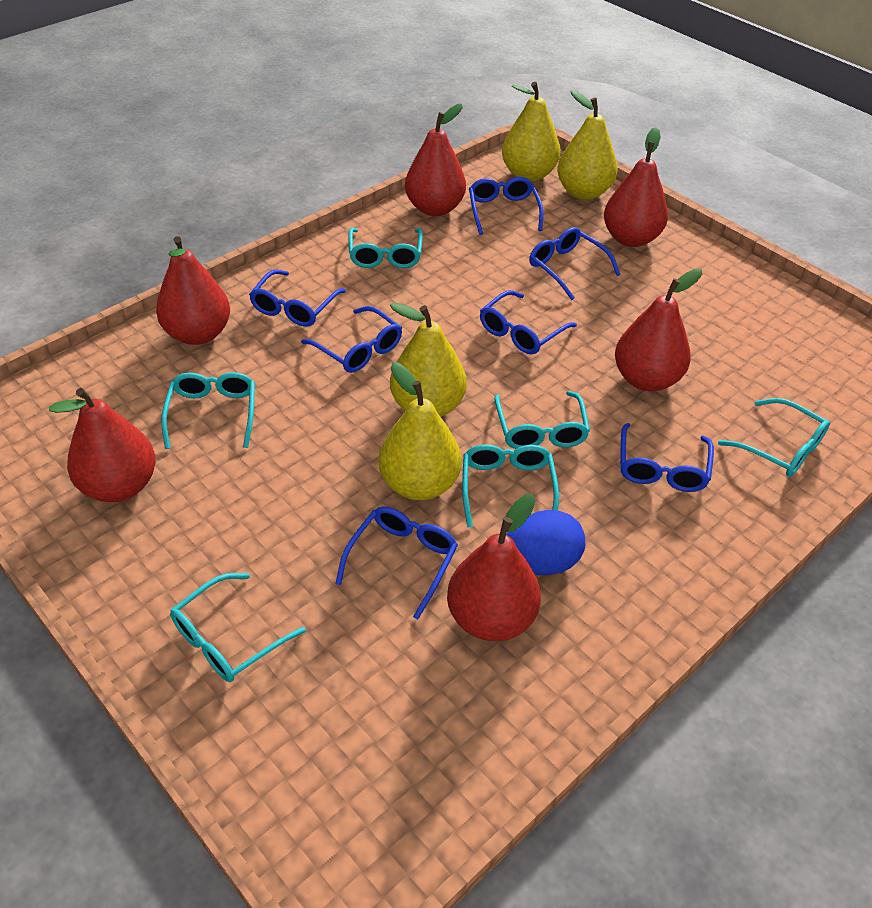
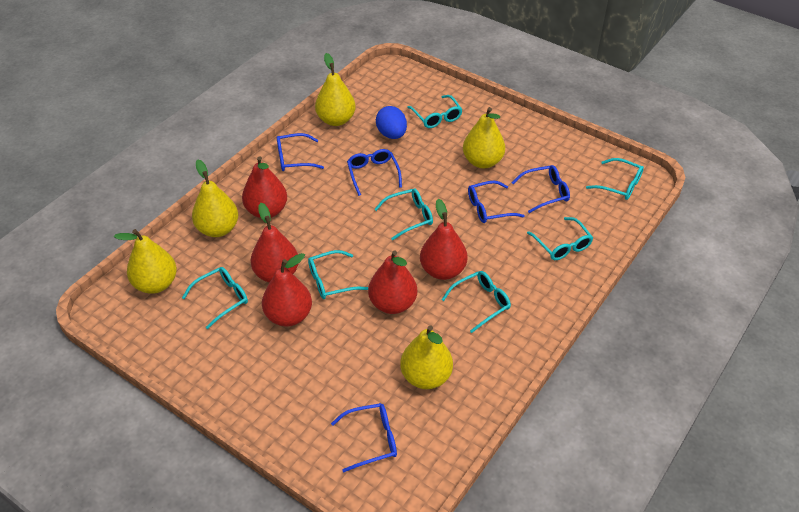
blue glasses: [249,269,346,327] [301,306,402,373] [335,506,458,620] [469,177,544,235] [480,290,577,355] [529,227,621,300] [620,423,714,492] = 7 -> [277,133,324,171] [331,403,397,472] [347,149,402,196] [468,181,525,223] [512,165,570,213] = 5
red pear: [49,388,156,502] [156,236,230,345] [405,104,466,216] [447,494,541,641] [604,127,668,247] [615,269,702,391] = 6 -> [242,156,287,218] [251,203,299,283] [262,253,312,326] [368,251,417,314] [420,199,468,280] = 5
turquoise glasses: [161,372,255,449] [170,573,306,682] [348,228,423,268] [462,444,559,527] [494,391,590,449] [718,398,830,477] = 6 -> [182,267,248,329] [308,250,368,299] [374,188,433,240] [407,95,463,128] [442,271,511,333] [527,217,593,260] [586,158,644,200] = 7
yellow pear: [379,362,462,500] [390,302,467,417] [502,82,561,182] [557,90,618,200] = 4 -> [114,229,177,294] [192,159,238,237] [315,53,356,126] [400,326,453,389] [463,107,505,168] = 5

